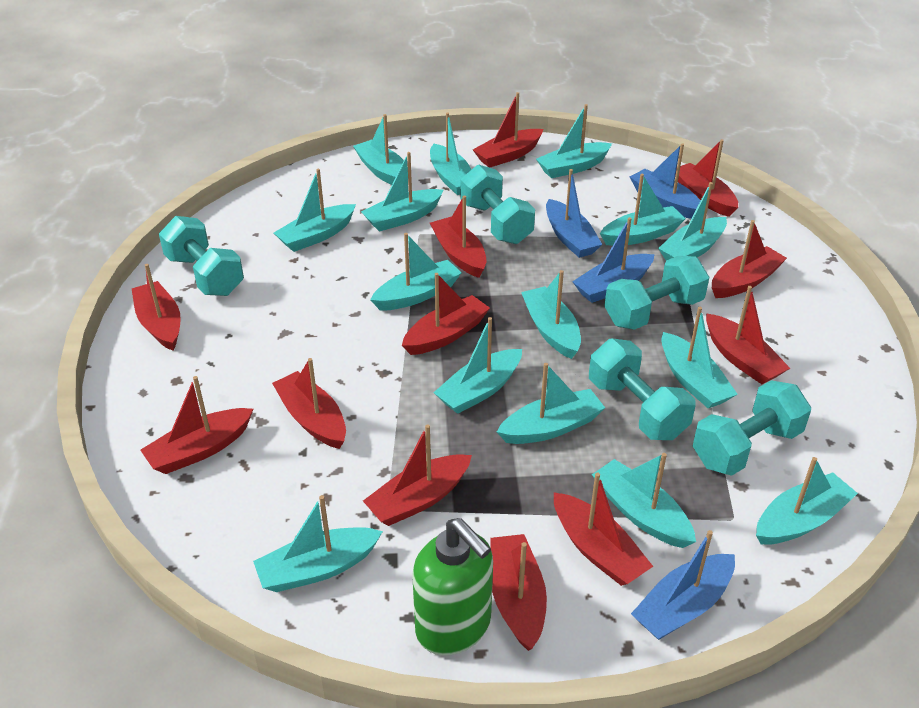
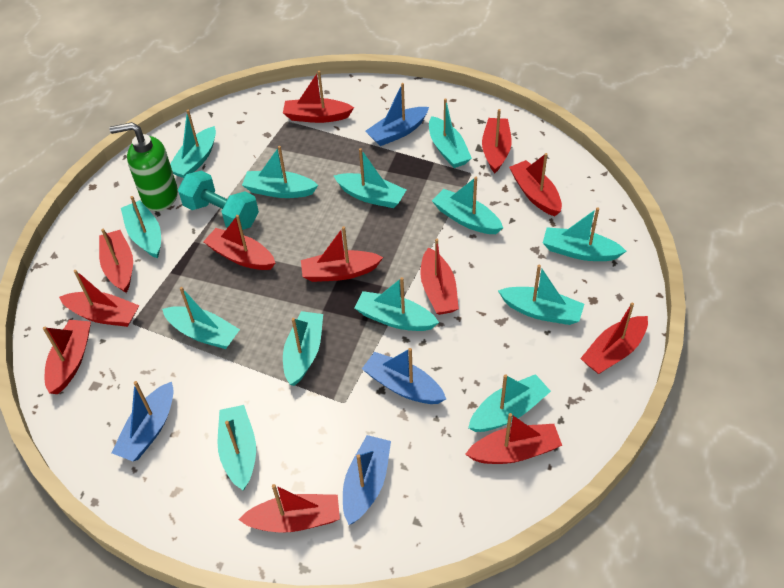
turquoise boat: [253,495,383,592] [274,169,356,252] [353,114,408,185] [361,152,443,232] [370,233,462,310] [430,113,471,195] [433,317,522,414] [497,363,605,444] [521,270,581,359] [536,104,612,178] [592,453,696,548] [600,174,686,246] [658,182,727,260] [661,307,738,408] [756,457,858,545] = 15 -> [121,196,161,259] [162,287,240,349] [170,110,216,178] [218,405,256,490] [242,146,318,198] [283,311,323,386] [334,148,406,208] [355,277,439,331] [429,98,472,168] [432,177,503,234] [468,374,551,432] [498,265,584,325] [543,208,626,261] = 13
turquoise dumbbell: [159,216,244,296] [461,164,535,244] [589,339,696,440] [604,256,709,330] [693,380,811,476] = 5 -> [178,171,259,230] = 1

